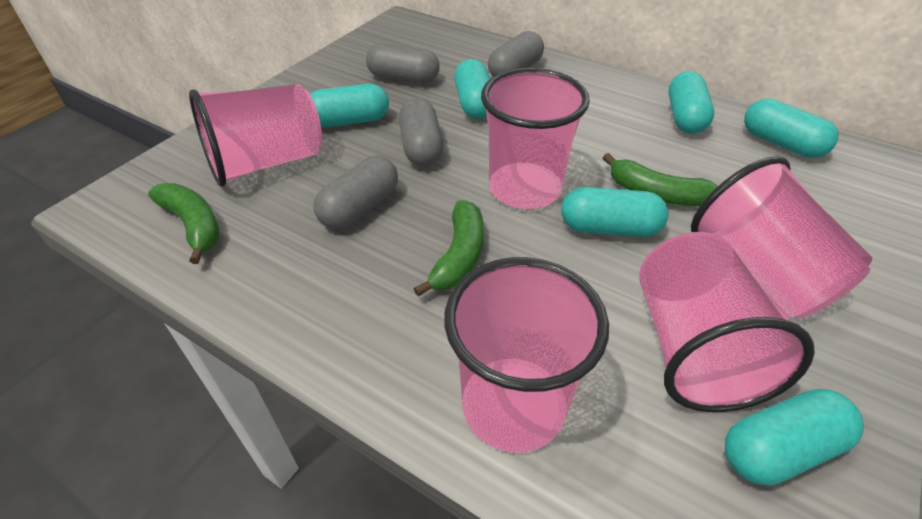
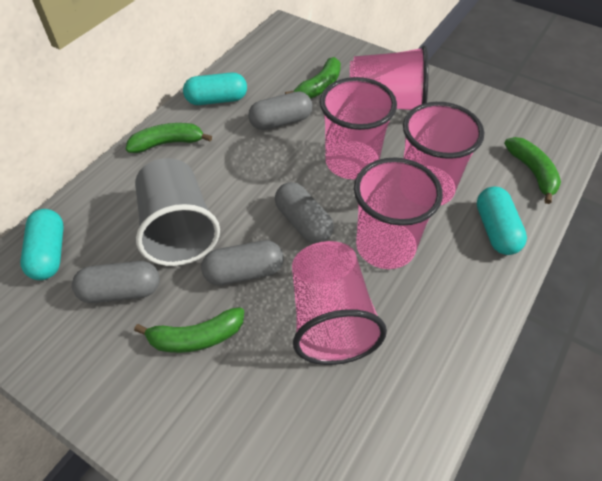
green banana: [148,183,219,264] [414,200,484,297] [603,153,718,206] = 3 -> [126,123,212,153] [134,307,244,353] [285,57,341,99] [504,137,561,204] = 4
grey cup: none = 0 -> [135,158,220,266] = 1
turquoise capsule: [310,84,389,128] [454,59,490,119] [561,187,668,237] [668,71,714,134] [725,389,864,486] [744,98,839,158] = 6 -> [20,209,64,280] [183,72,247,105] [477,187,527,255] = 3

